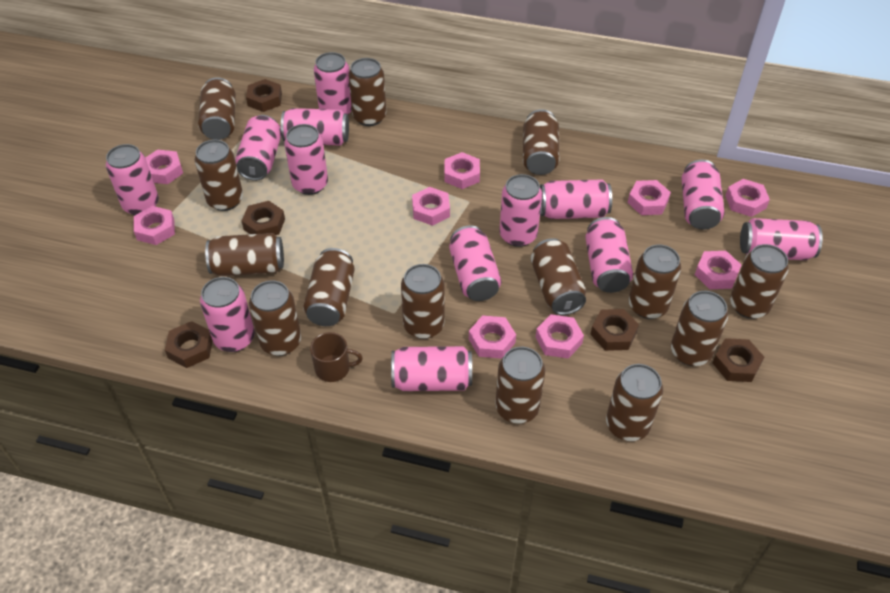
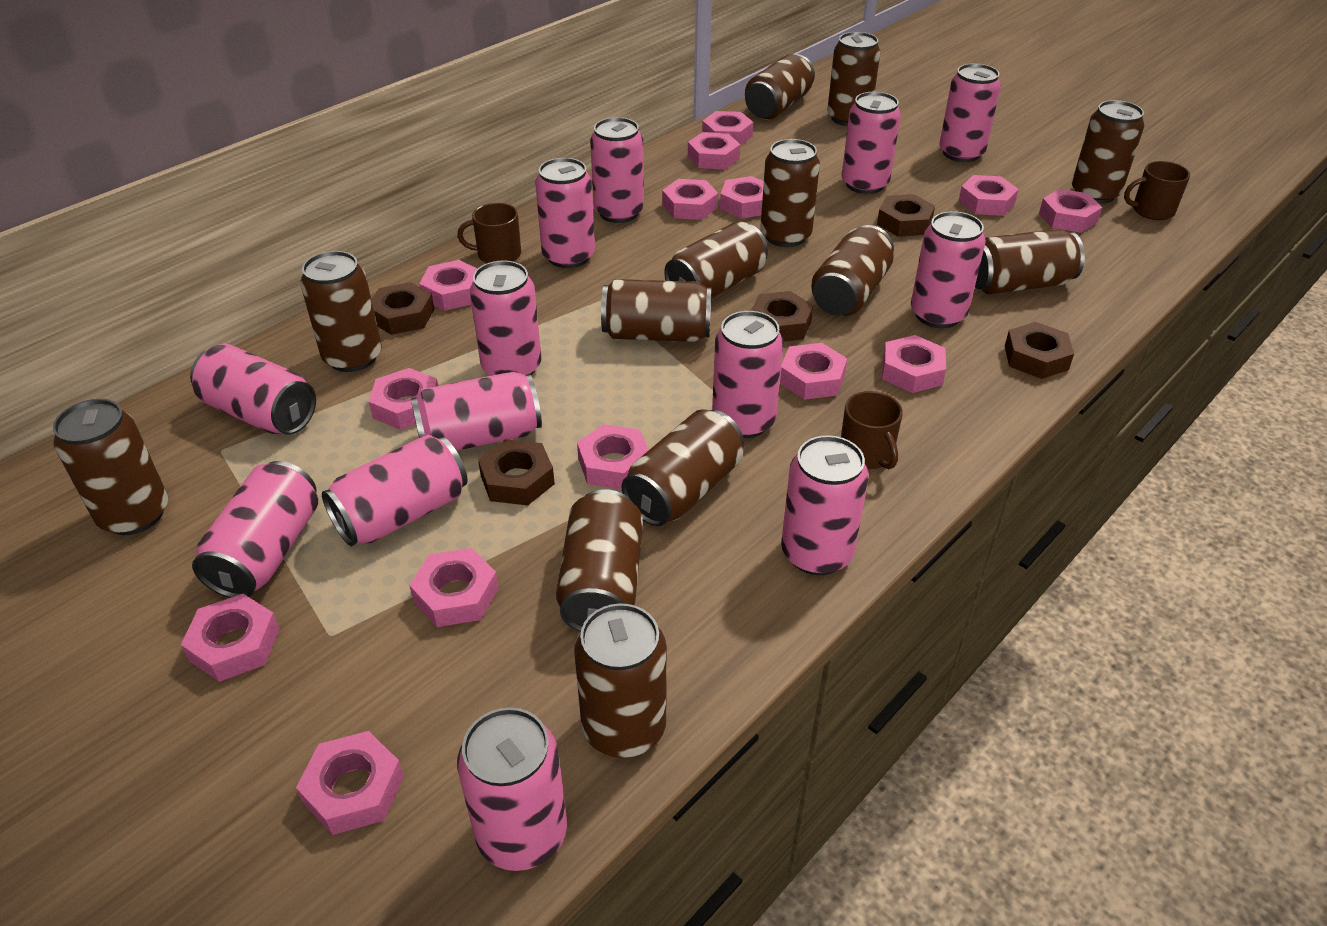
brown can: [195,140,243,211] [198,77,236,140] [205,233,284,276] [249,280,301,356] [303,248,355,326] [348,58,386,126] [401,264,445,339] [495,347,545,424] [523,109,559,175] [531,238,586,315] [606,364,663,441] [628,244,681,319] [671,291,728,366] [730,244,789,319] = 14 -> [53,399,168,535] [300,251,382,372] [556,489,643,632] [574,603,667,758] [601,279,711,342] [622,409,744,526] [664,221,768,298] [745,54,815,120] [760,139,820,247] [811,225,894,316] [827,32,880,126] [975,229,1085,294] [1072,100,1144,204] = 13
brown mug: [310,332,363,382] = 1 -> [457,203,521,263] [841,391,903,469] [1124,161,1190,220] = 3
pink nut: [134,206,175,245] [146,150,183,184] [412,187,450,226] [445,152,480,189] [469,315,516,359] [536,314,584,359] [628,180,671,215] [695,251,742,289] [725,179,770,217] = 9 -> [181,594,280,682] [296,731,404,835] [369,368,438,430] [409,548,499,627] [420,260,477,311] [577,424,649,490] [662,179,718,220] [688,132,740,169] [702,111,753,146] [720,176,764,219] [780,343,847,400] [882,335,946,393] [959,175,1019,216] [1039,189,1102,233] = 14

